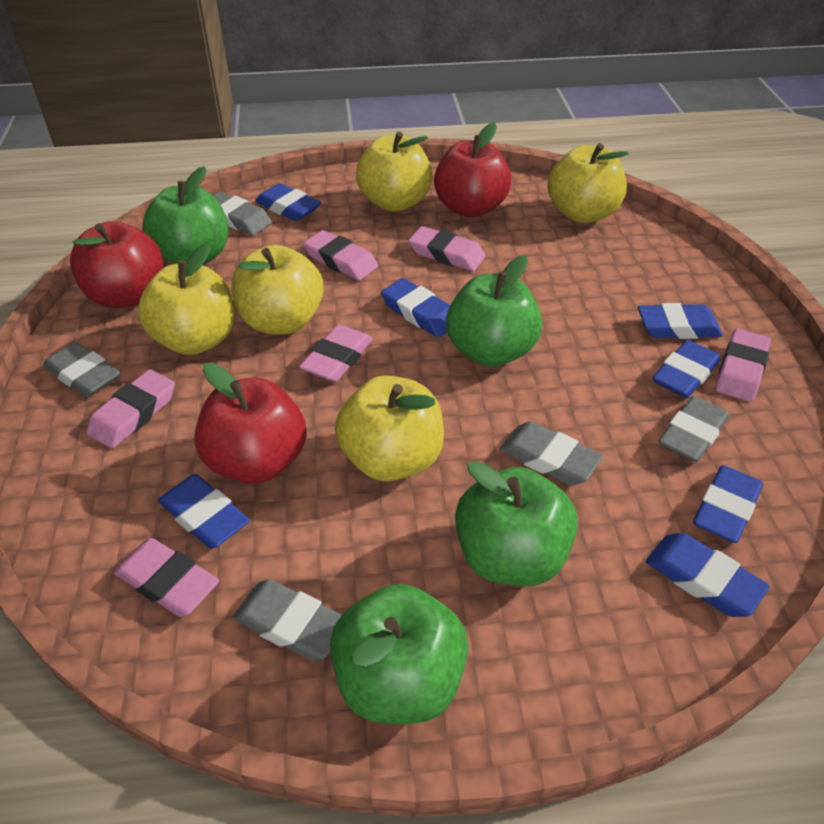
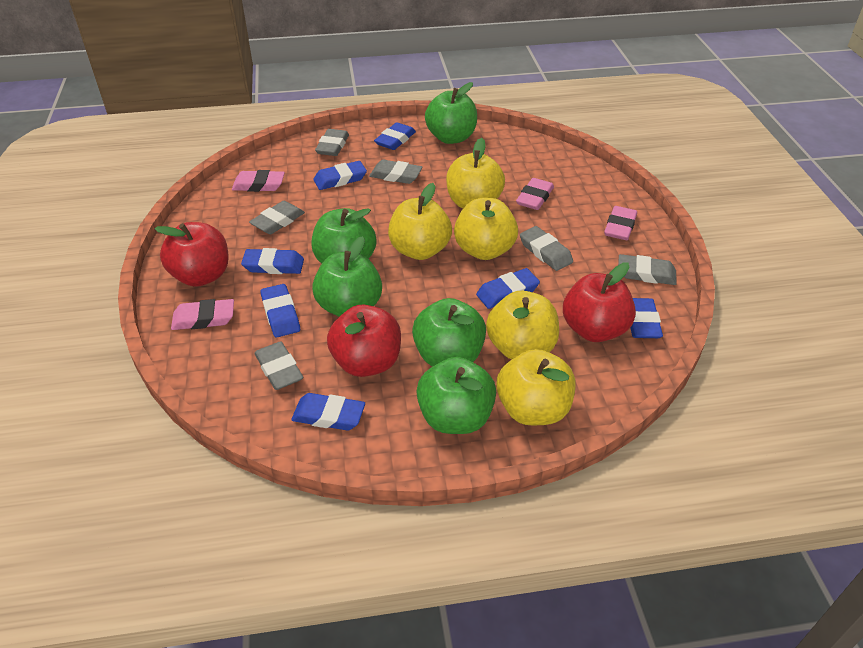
green apple: [142,166,228,264] [330,584,468,724] [446,255,542,367] [455,461,578,586] = 4 -> [312,208,377,263] [312,236,382,317] [412,298,486,366] [416,357,496,434] [425,82,477,144] = 5
grey eraser: [43,342,120,397] [213,191,272,236] [232,579,342,661] [499,421,603,485] [659,396,729,462] = 5 -> [249,201,305,234] [254,341,303,390] [315,129,349,156] [369,160,423,184] [520,226,573,271] [618,254,677,285] = 6
pink eraser: [87,369,175,449] [114,538,219,617] [299,325,373,382] [303,230,378,280] [408,226,486,271] [716,329,771,402] = 6 -> [171,299,234,330] [232,170,285,192] [516,178,554,210] [604,206,637,240] = 4

